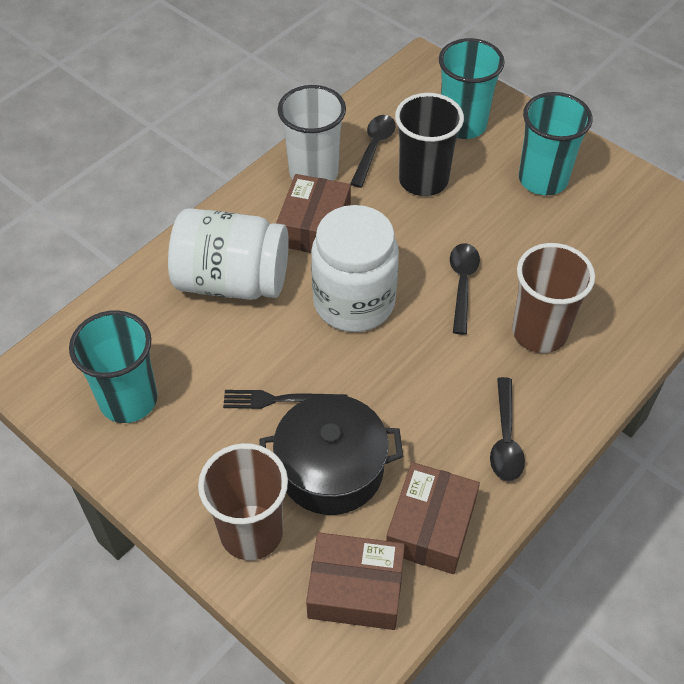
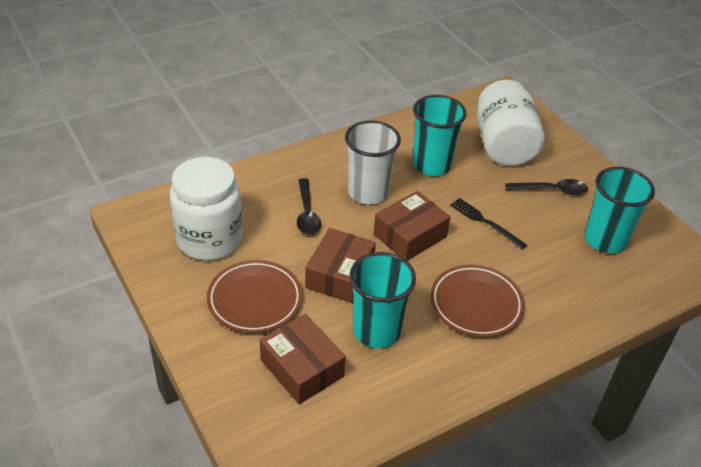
black cup: [395,93,464,196] = 1 -> none = 0
black pot: [259,394,403,515] = 1 -> none = 0
black spoon: [350,115,396,188] [450,243,480,335] [490,377,525,481] = 3 -> [297,178,321,235] [505,179,588,195] = 2
brown cup: [198,443,288,560] [512,243,595,353] = 2 -> none = 0
brown plate: none = 0 -> [207,260,302,333] [430,264,525,337] = 2

